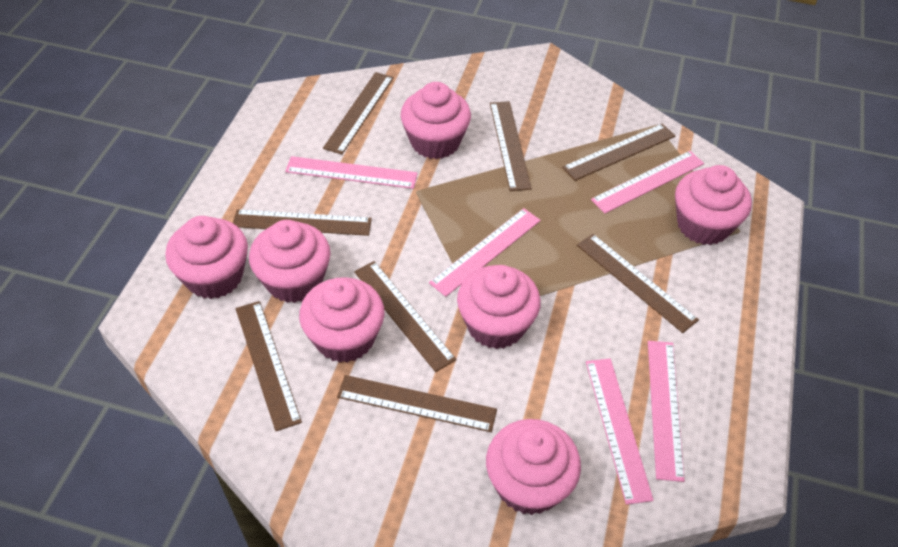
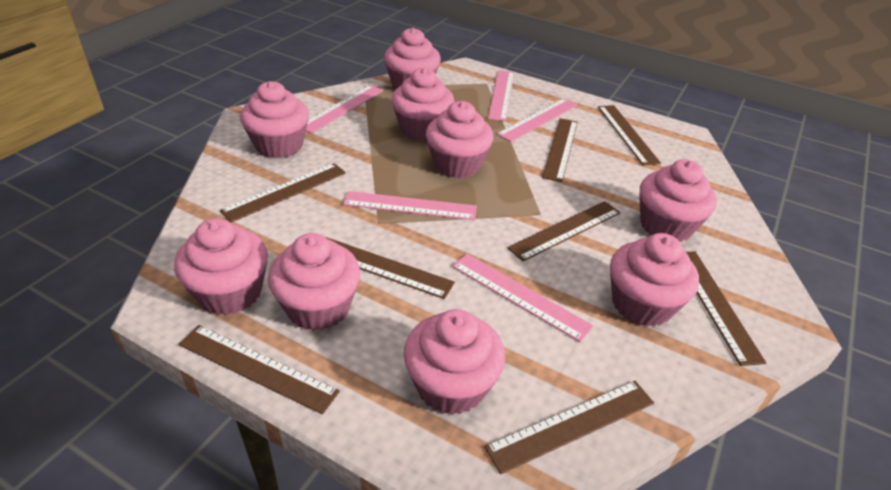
pink cupcake: [165,216,248,299] [249,220,331,303] [299,277,385,363] [401,82,471,159] [457,265,541,349] [486,419,581,515] [675,165,752,245] = 7 -> [174,218,268,315] [240,81,309,158] [268,233,361,331] [384,28,441,89] [392,68,454,141] [404,309,505,415] [426,101,493,178] [610,233,699,327] [639,159,717,242] = 9

